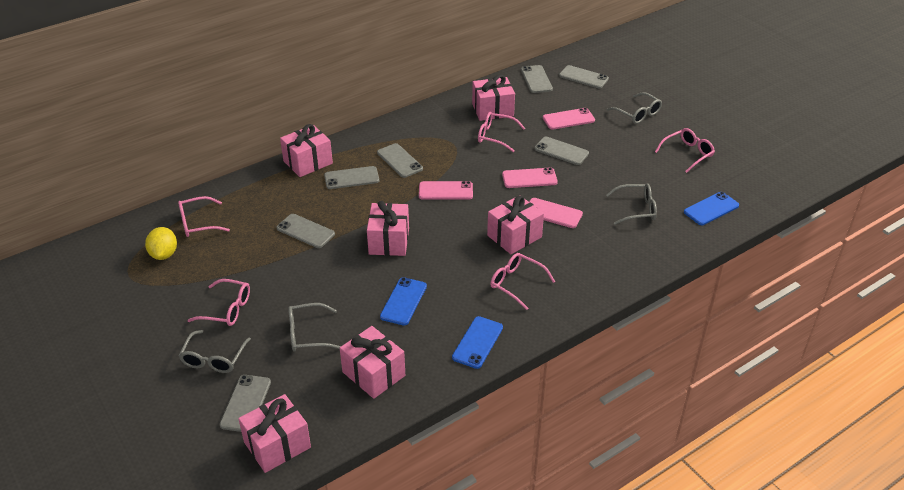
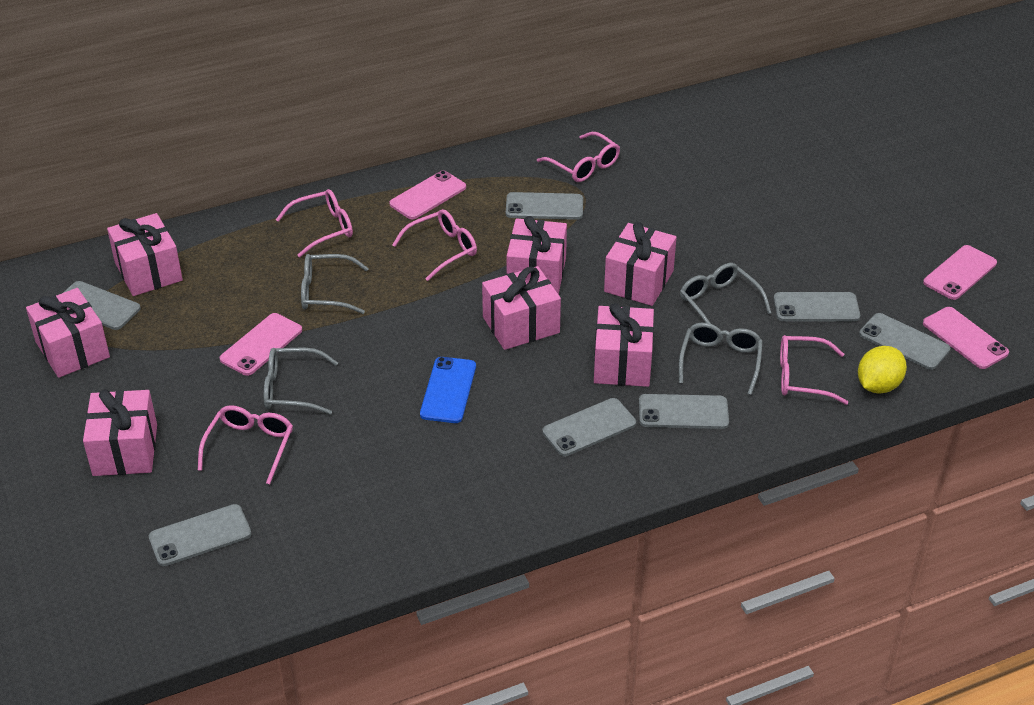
blue phone: [380,277,427,326] [452,316,503,369] [684,192,739,225] = 3 -> [420,357,476,423] = 1
pink gift: [238,394,311,473] [280,124,333,177] [340,326,405,399] [367,201,409,256] [472,75,515,121] [487,195,544,254] = 6 -> [26,288,110,378] [83,389,157,476] [107,213,183,296] [482,266,561,350] [507,216,567,295] [594,303,654,387] [604,222,677,306] = 7

